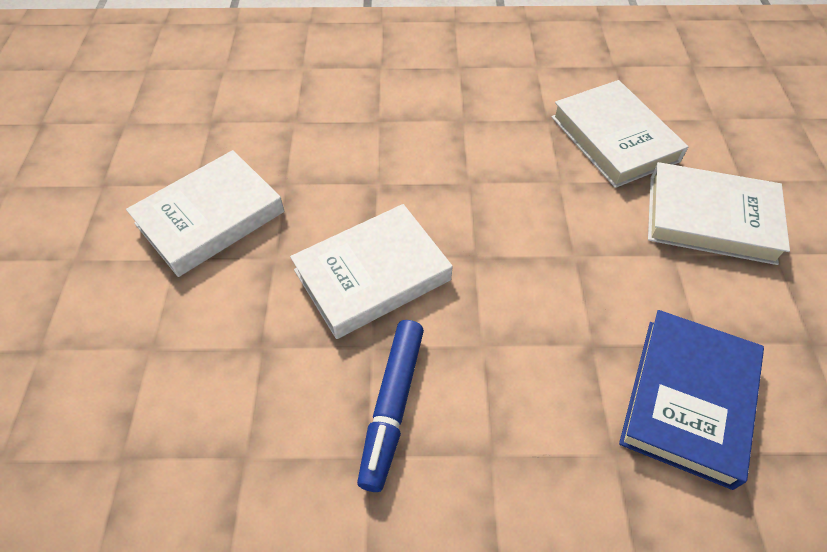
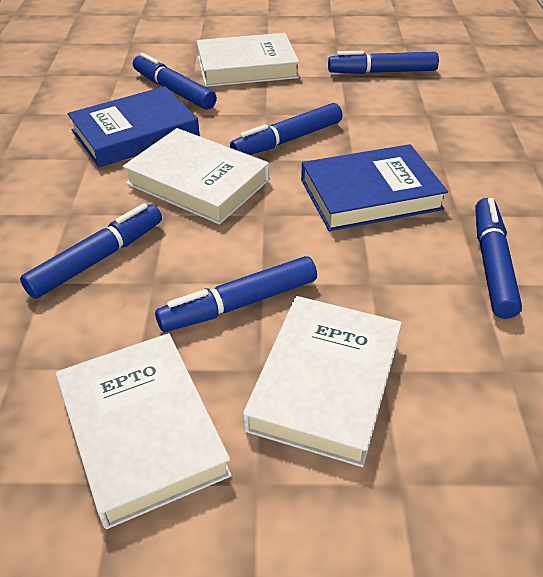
blue book: [619,310,764,490] = 1 -> [67,86,200,167] [301,144,448,231] = 2
blue marker: [357,320,424,492] = 1 -> [20,203,162,299] [133,53,217,110] [155,256,317,332] [230,103,342,155] [328,51,439,74] [475,198,522,319] = 6

